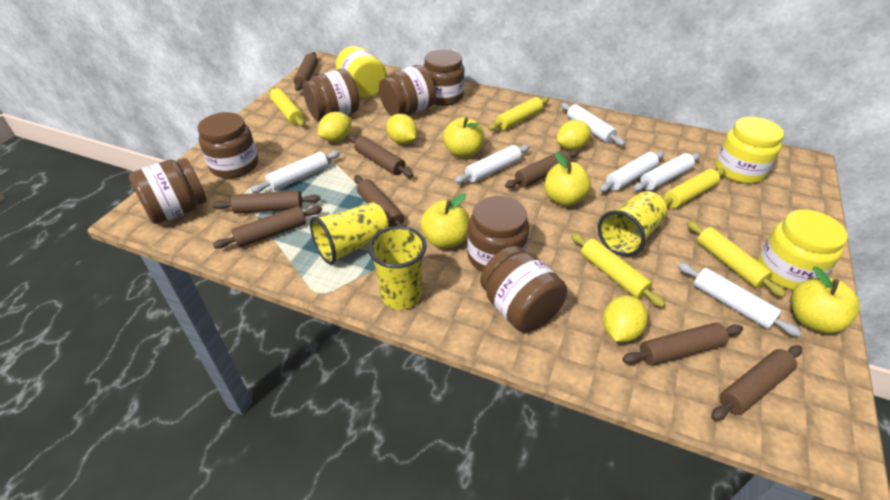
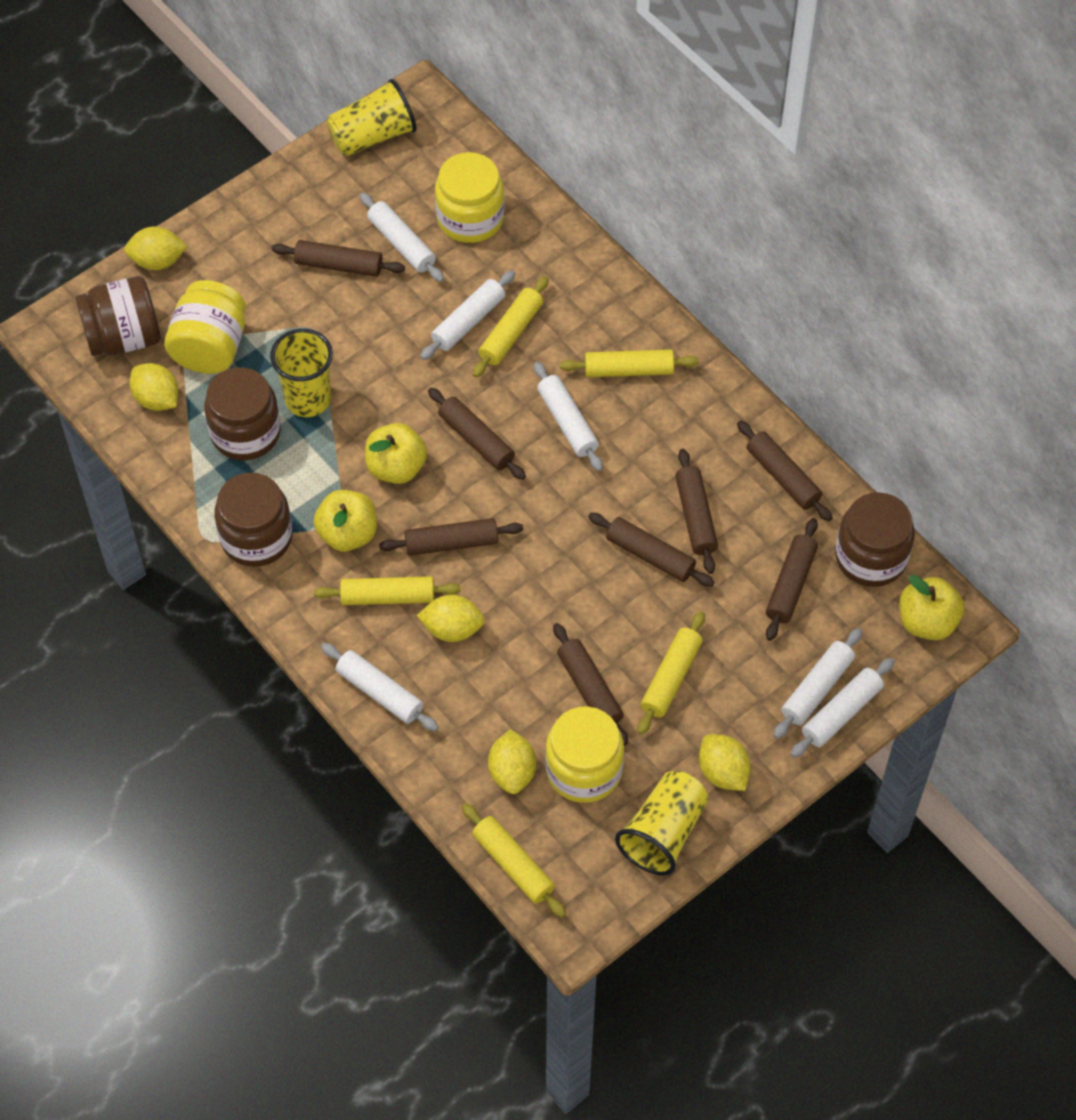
brown jar: [129,158,207,224] [197,112,258,178] [303,69,360,121] [379,65,436,116] [423,49,465,106] [467,196,529,271] [480,246,567,332] = 7 -> [75,276,161,356] [204,367,281,460] [214,473,293,567] [835,492,915,587] = 4
yellow apple: [420,193,469,248] [443,117,484,158] [544,152,591,206] [791,266,860,333] = 4 -> [314,490,377,551] [365,423,427,484] [899,575,965,640] = 3
yellow lemon: [318,112,352,142] [386,114,417,144] [557,120,591,150] [603,295,648,342] = 4 -> [124,226,187,270] [130,363,179,411] [417,595,485,642] [488,729,536,794] [699,734,751,791] = 5

